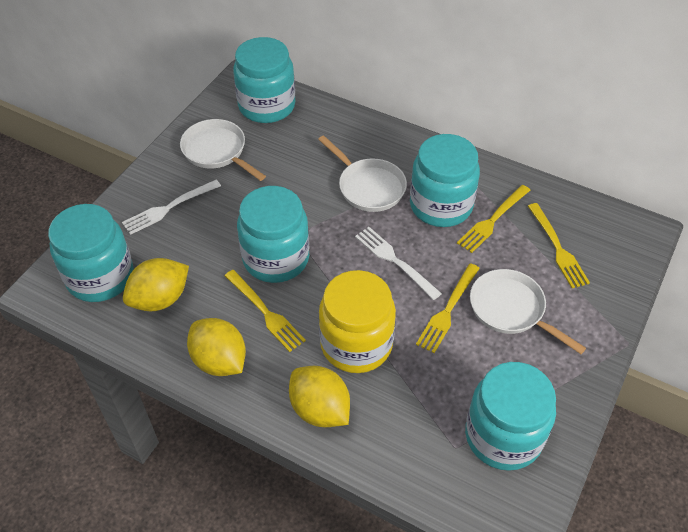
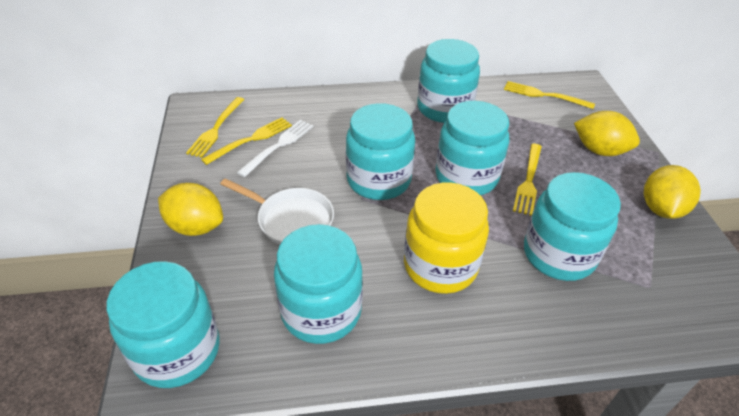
turquoise jar: [48,204,134,302] [233,37,295,123] [237,186,309,283] [410,134,480,227] [465,362,556,471] = 5 -> [107,261,220,388] [274,224,363,344] [346,103,415,200] [417,39,480,123] [435,101,509,195] [524,172,621,281] = 6
white fork: [122,180,221,235] [355,227,442,300] = 2 -> [237,120,313,177] = 1
white pan: [180,119,266,181] [318,135,407,212] [470,269,586,354] = 3 -> [220,178,334,245] = 1

